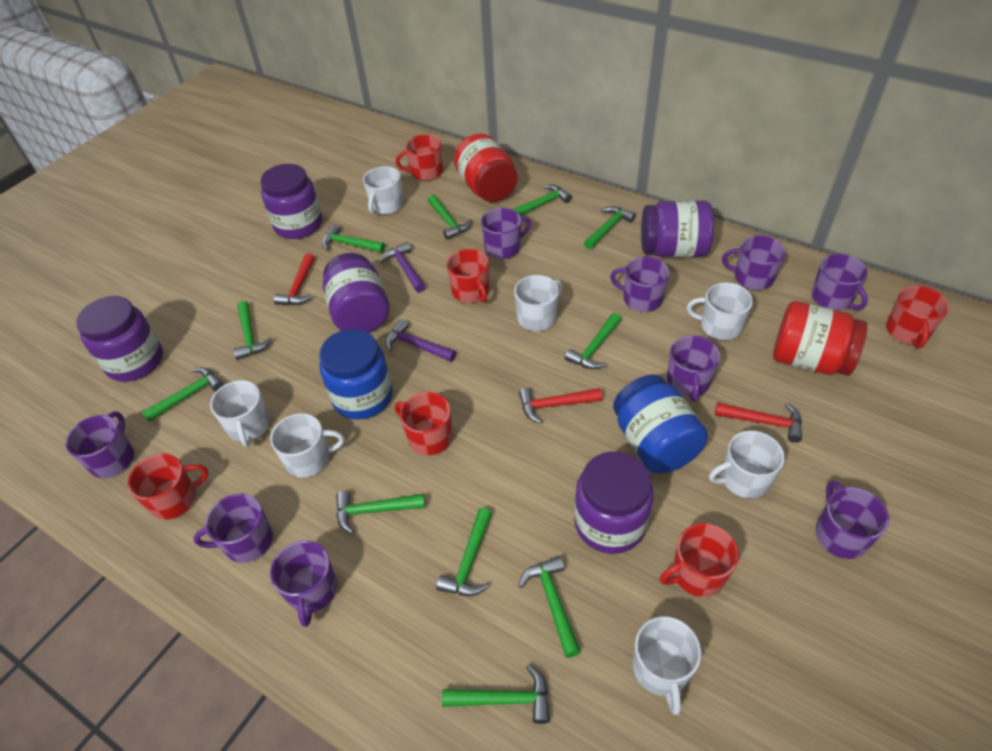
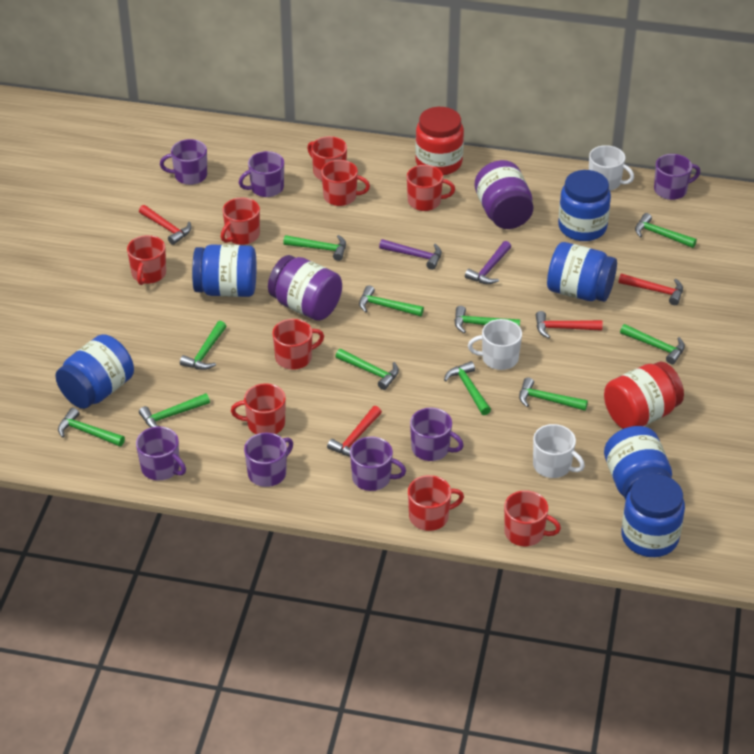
blue jar: [319,329,393,420] [613,375,708,474] = 2 -> [55,334,134,409] [192,244,256,297] [547,242,617,302] [558,170,611,241] [604,426,672,500] [621,474,685,557] = 6
purple jar: [76,296,163,382] [260,164,322,239] [323,253,389,332] [574,452,654,554] [641,200,714,257] = 5 -> [268,255,342,321] [475,160,534,229] = 2
purple mug: [65,411,134,478] [193,494,273,563] [270,540,338,627] [481,208,531,259] [610,256,670,312] [667,335,720,402] [722,235,785,290] [812,254,868,310] [816,481,889,559] = 9 -> [136,426,186,481] [160,139,207,185] [239,151,284,197] [244,433,293,487] [350,436,406,491] [410,408,464,461] [654,154,700,200] = 7
red hammer: [274,253,315,305] [519,388,602,424] [715,402,802,443] = 3 -> [139,205,192,245] [327,406,382,457] [536,311,603,338] [619,273,683,305] = 4
red mug: [127,454,208,520] [394,392,453,455] [396,135,443,181] [446,249,489,303] [660,523,739,597] [886,286,949,348] = 6 -> [127,235,166,285] [221,197,260,245] [231,383,286,434] [272,319,324,370] [307,136,347,180] [321,160,370,206] [407,165,455,211] [408,475,464,531] [504,490,561,546] = 9
white mug: [210,380,270,447] [270,413,344,477] [363,166,403,214] [514,275,563,331] [633,616,701,715] [687,282,753,340] [709,431,785,498] = 7 -> [468,319,522,370] [533,424,585,478] [589,145,634,191] = 3

